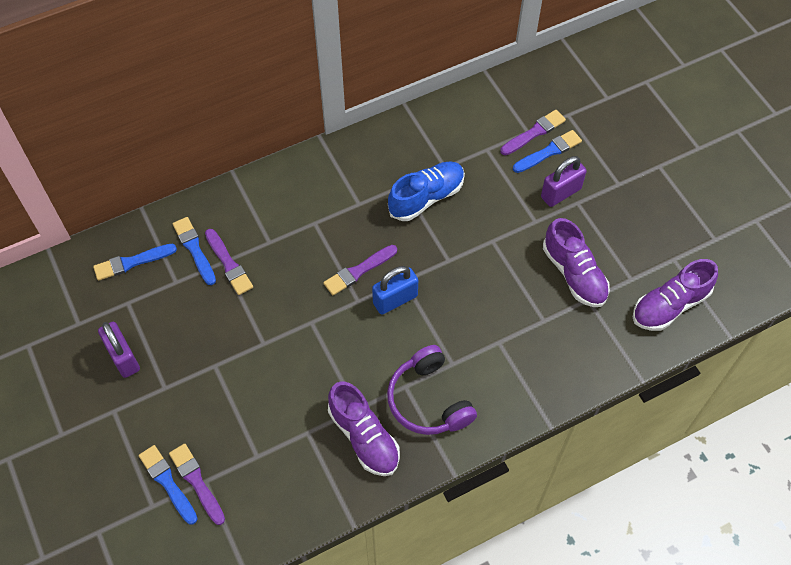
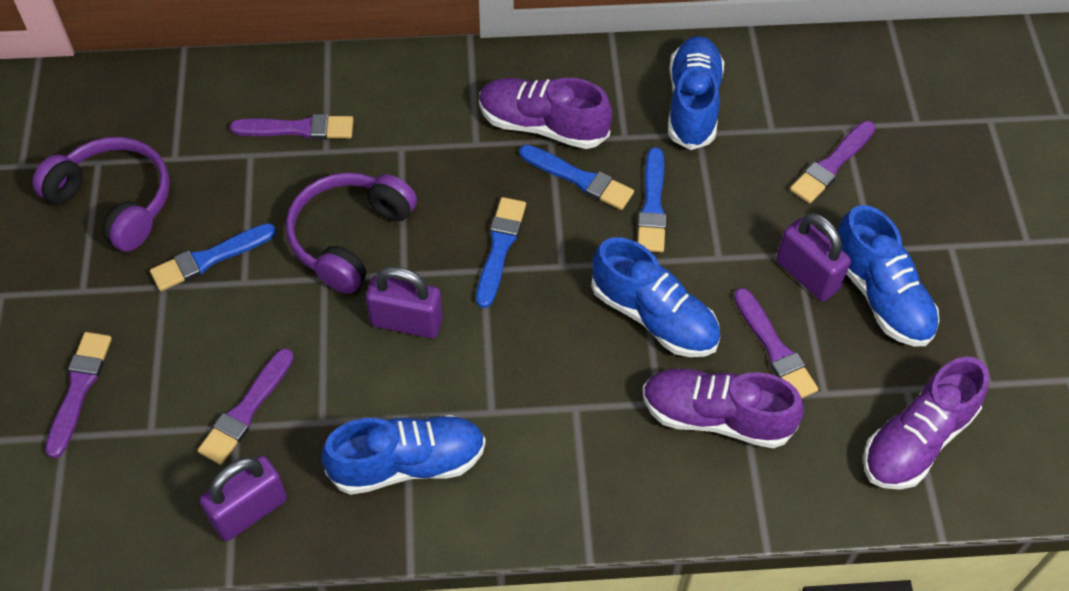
blue padlock: [372,266,418,315] = 1 -> none = 0
blue shoe: [388,161,465,221] = 1 -> [321,415,486,495] [591,237,720,357] [668,36,724,150] [838,205,939,346] = 4
purple brush: [169,444,225,525] [205,229,253,295] [323,245,397,295] [500,110,566,155] = 4 -> [45,332,112,458] [197,348,294,465] [230,114,354,140] [734,288,818,399] [790,121,876,203] = 5
purple headphones: [387,345,477,435] = 1 -> [32,137,170,252] [286,172,417,294] = 2
purple padlock: [98,322,140,378] [541,156,587,207] = 2 -> [200,456,287,541] [366,266,443,338] [776,213,851,301] = 3

